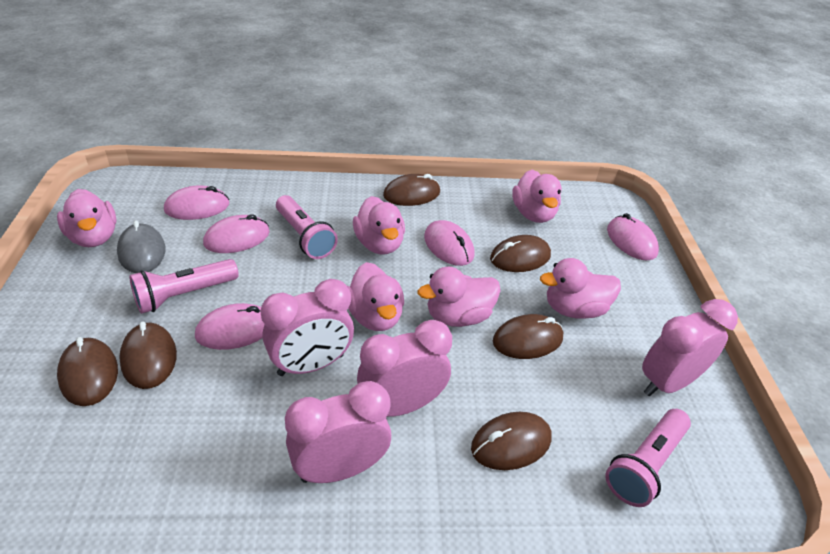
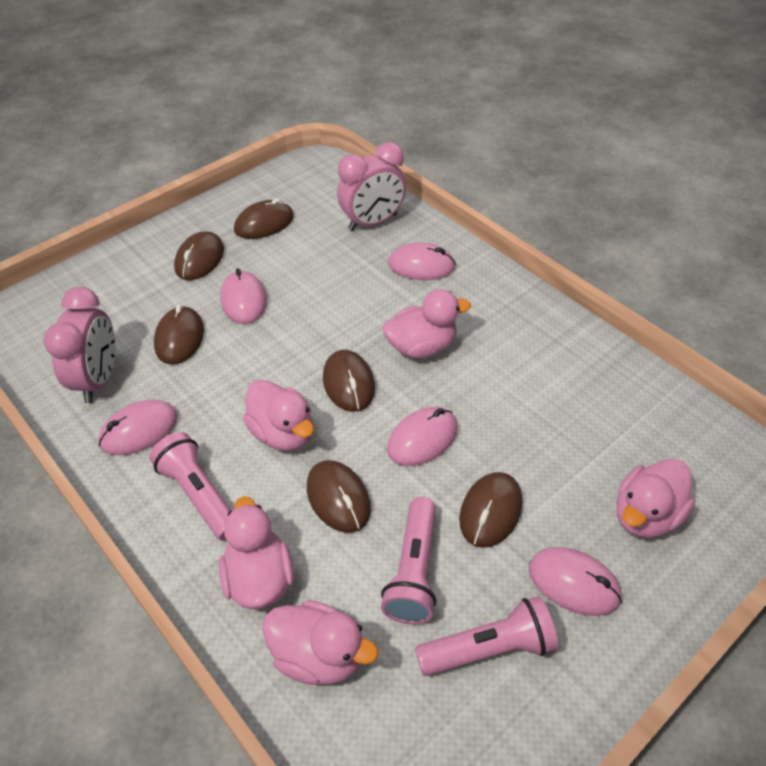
grey mouse: [117,220,165,273] = 1 -> none = 0
pink clock: [261,279,354,376] [285,381,391,483] [357,320,452,417] [642,299,738,396] = 4 -> [43,287,116,403] [337,142,406,231] = 2
pink duck: [57,189,117,247] [347,262,404,331] [353,196,405,254] [417,266,501,327] [512,170,562,223] [540,258,621,319] = 6 -> [219,496,294,609] [243,379,314,451] [262,600,378,685] [383,289,471,358] [617,458,695,538] = 5

